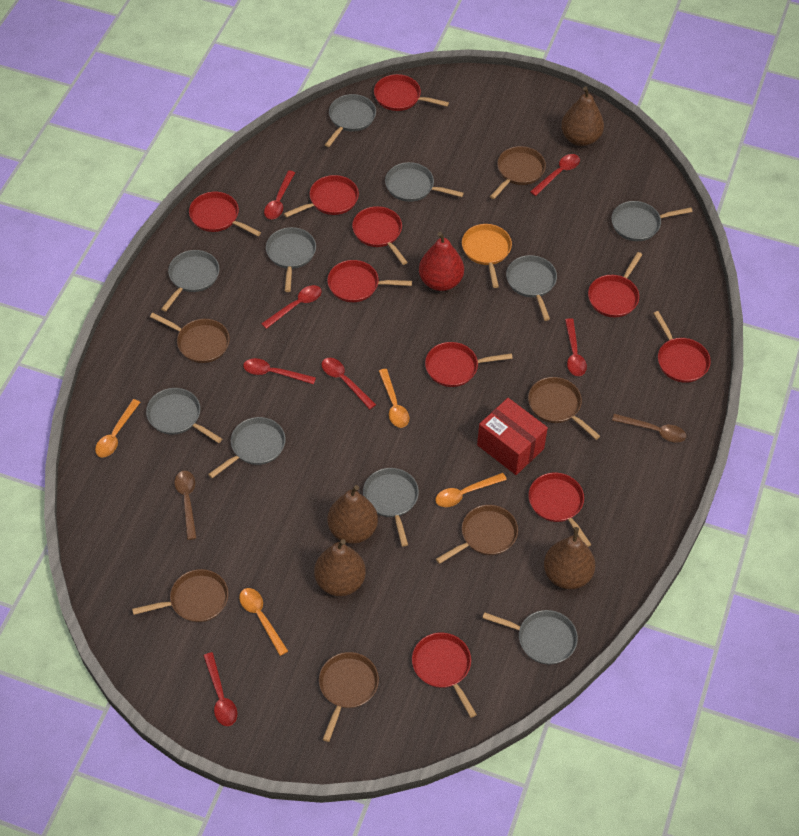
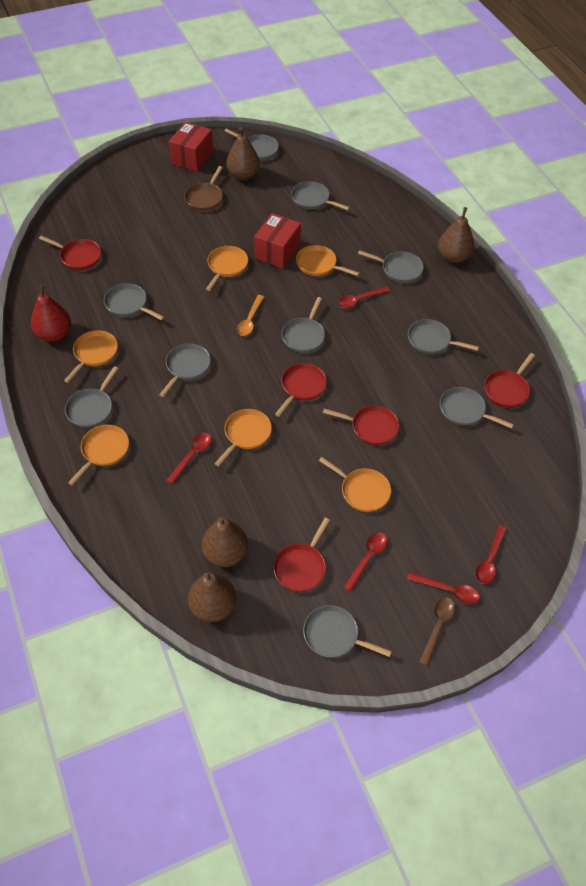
brown pan: [132,569,228,622] [150,313,230,363] [319,652,379,742] [436,505,518,564] [490,146,546,199] [528,377,600,440] = 6 -> [184,166,223,211] = 1
brown spoon: [175,471,197,540] [612,414,686,442] = 2 -> [419,597,455,666] = 1
orange pan: [462,224,512,288] = 1 -> [64,330,118,383] [68,425,129,485] [206,246,248,291] [214,409,272,466] [296,245,359,276] [319,457,391,512] = 6
orange spoon: [95,399,140,458] [239,588,288,656] [379,369,409,428] [435,473,507,507] = 4 -> [237,295,264,336] = 1
red box: [477,398,548,475] = 1 -> [169,122,213,172] [254,213,301,268] = 2
red pan: [189,192,261,236] [284,175,359,218] [327,260,412,302] [352,206,408,265] [374,74,449,111] [412,633,477,718] [425,342,513,387] [528,473,591,547] [588,252,643,318] [653,311,711,383] = 10 -> [39,236,101,270] [273,518,330,592] [275,363,327,417] [323,405,399,445] [484,353,535,408] = 5
red spoon: [203,652,237,726] [243,358,316,384] [261,285,322,329] [264,170,295,219] [322,358,376,409] [530,154,580,196] [565,318,587,376] = 7 -> [166,433,211,484] [337,286,390,308] [343,533,387,592] [407,572,480,604] [476,525,507,584] = 5

